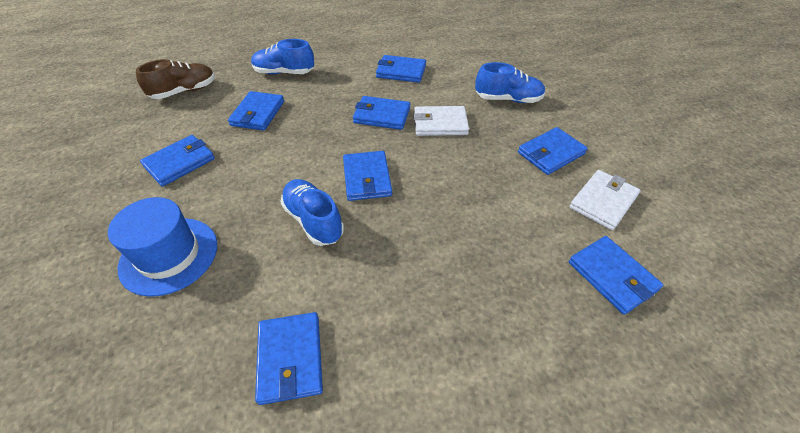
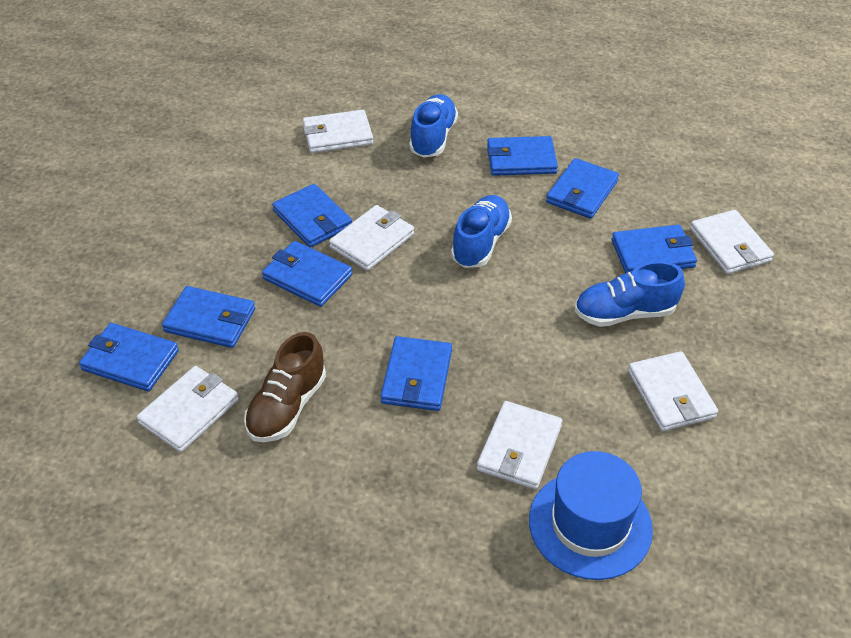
white wallet: [414,106,469,136] [569,170,641,230] = 2 -> [137,366,239,452] [303,110,373,153] [329,205,414,271] [477,401,562,490] [628,351,718,431] [690,210,774,274] = 6

